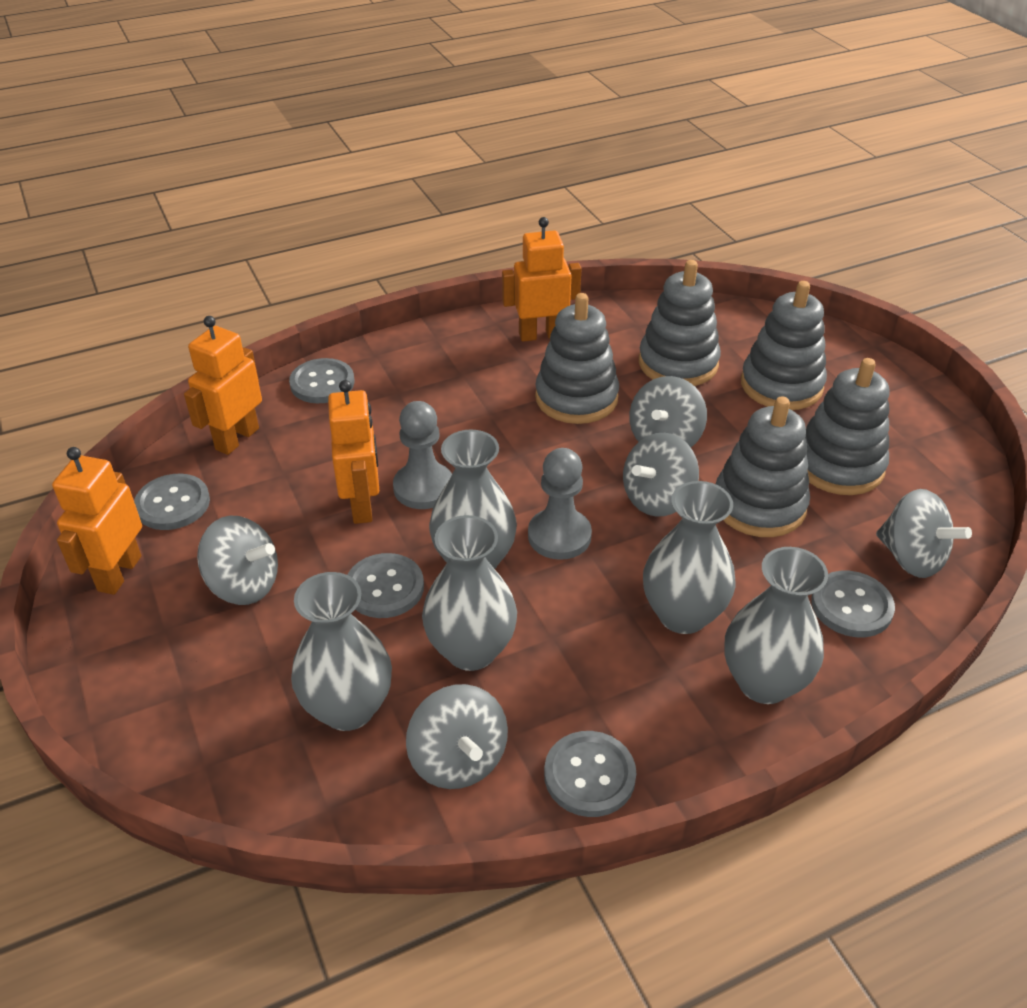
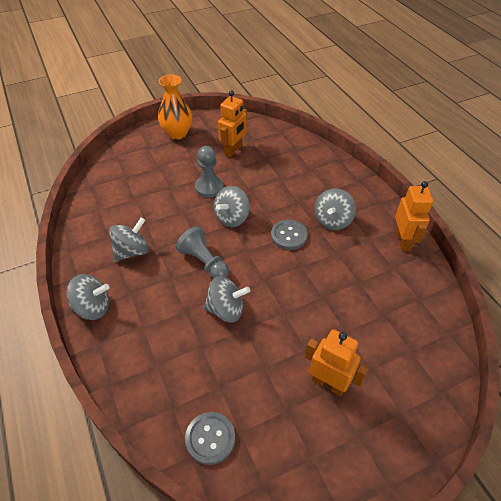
grey button: [134,474,210,530] [289,358,354,403] [347,553,424,618] [544,731,636,817] [811,571,895,637] = 5 -> [185,412,235,465] [271,220,308,250] = 2
grey stacking toy: [535,293,619,424] [639,260,721,386] [716,396,810,537] [741,281,827,410] [805,358,889,495] = 5 -> none = 0
grey vase: [291,572,392,731] [422,515,517,671] [429,429,517,569] [643,481,736,634] [724,547,828,704] = 5 -> none = 0
orange robot: [52,447,142,595] [184,316,262,455] [328,380,379,524] [502,217,581,341] = 4 -> [218,91,247,157] [305,329,368,396] [395,181,433,251] = 3
orange vase: none = 0 -> [158,74,192,140] = 1

